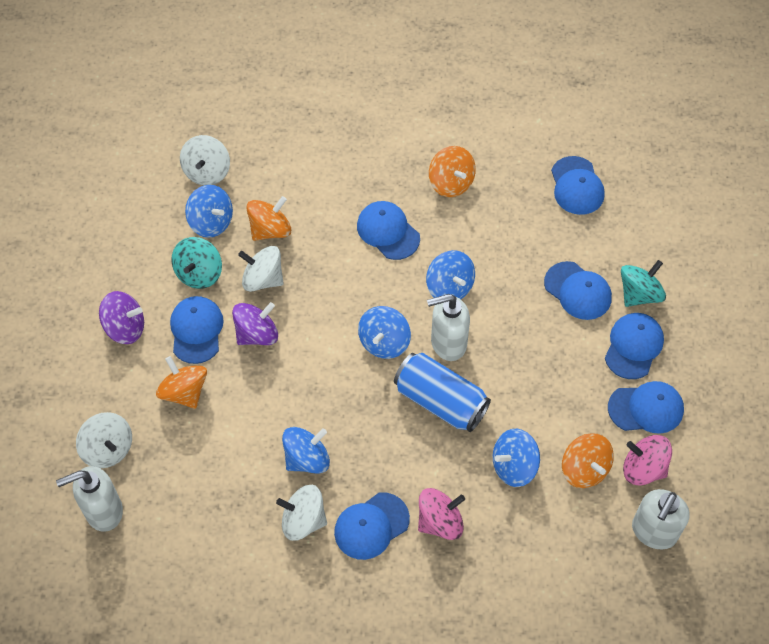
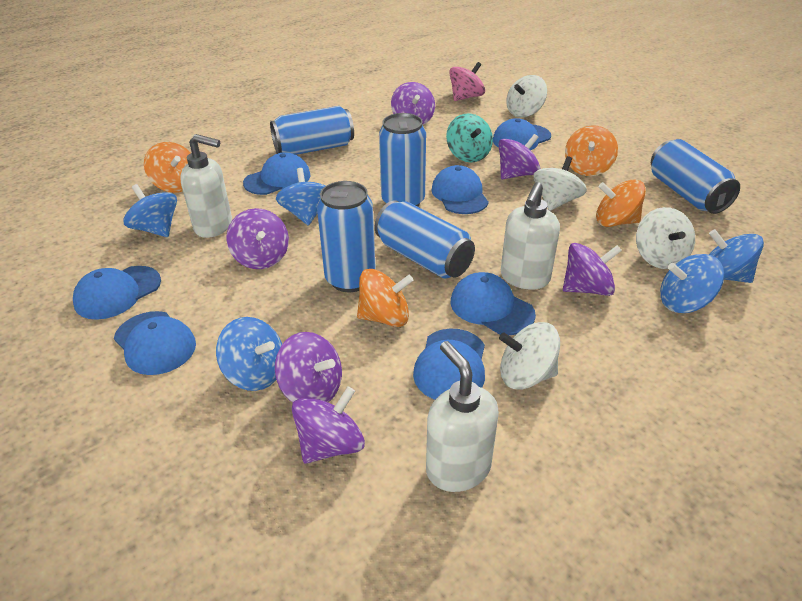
blue can: [394,353,491,432] = 1 -> [270,106,354,155] [317,181,376,292] [375,200,475,279] [379,113,426,207] [651,139,740,214] = 5
pink spinning top: [418,488,465,540] [623,435,672,486] = 2 -> [449,62,485,101] = 1
purple spinning top: [99,291,144,344] [232,302,278,345] = 2 -> [226,208,289,269] [275,332,342,403] [292,386,365,464] [391,82,435,125] [498,134,541,179] [563,243,622,296] = 6
turquoise spinning top: [171,237,222,289] [621,260,666,307] = 2 -> [446,113,493,162] = 1

